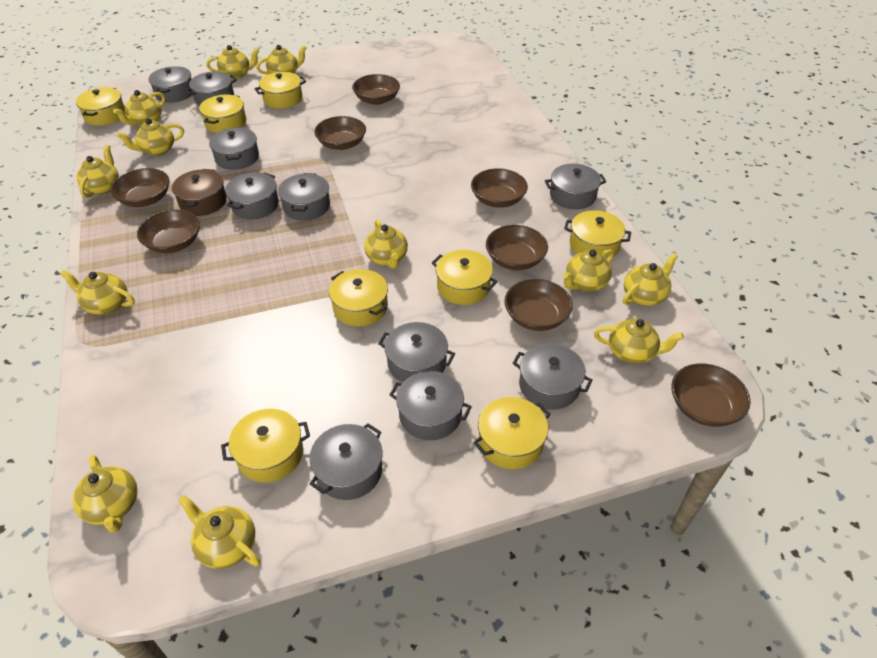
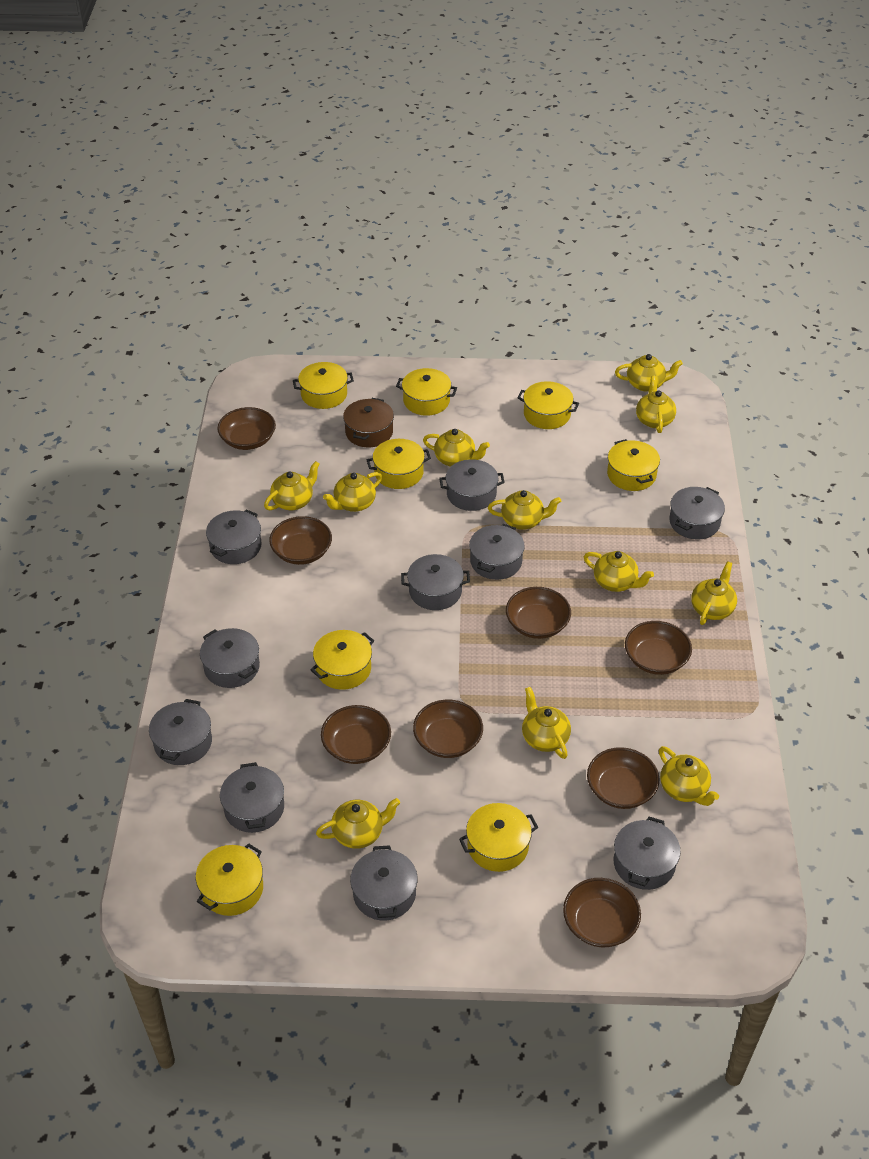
yellow teapot: [60,270,135,315] [73,455,138,533] [76,145,119,198] [113,90,165,126] [117,118,184,156] [178,495,260,569] [206,45,259,79] [256,45,306,74] [364,220,408,269] [563,249,614,291] [594,318,684,364] [623,253,678,306] = 12 -> [264,461,320,510] [316,798,400,849] [323,472,382,512] [423,429,490,467] [488,490,561,530] [522,687,571,759] [584,551,654,592] [615,354,683,391] [636,376,676,433] [659,746,719,806] [691,561,737,625] = 11

